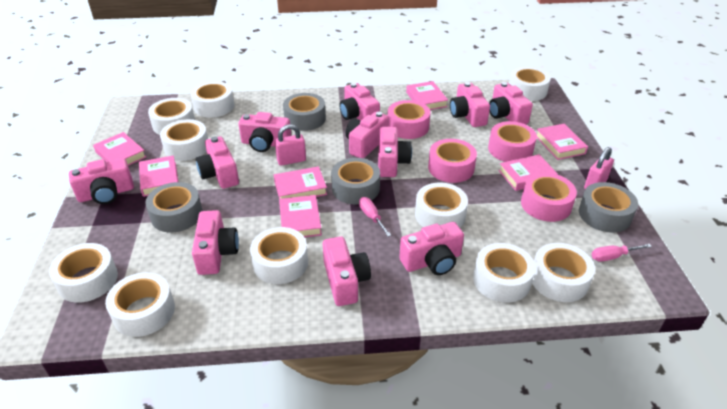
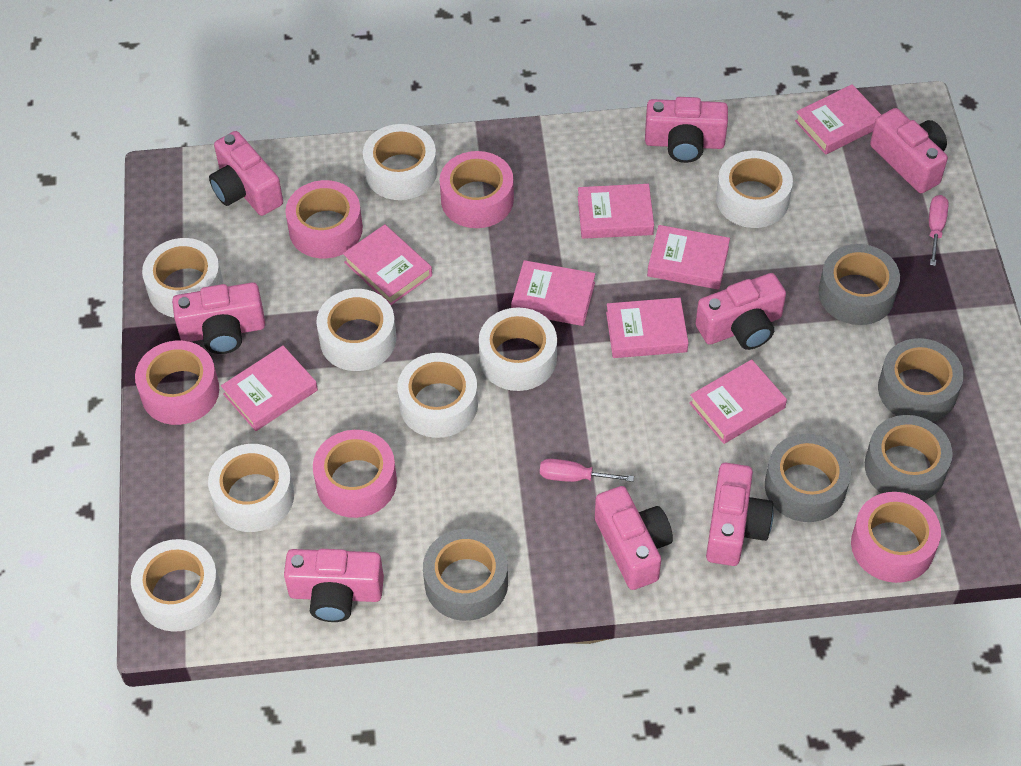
grey tape: [145,182,203,232] [283,93,326,131] [331,158,380,204] [579,182,638,233] = 4 -> [423,529,508,621] [765,434,851,522] [819,244,900,325] [865,415,953,501] [878,338,964,422] = 5
pink book: [93,132,146,166] [139,155,178,197] [274,166,327,199] [279,195,322,237] [406,81,448,110] [498,154,558,191] [537,124,588,160] = 7 -> [221,345,318,431] [343,224,432,305] [511,260,595,326] [578,184,654,239] [606,298,688,358] [647,225,730,290] [689,359,787,444] [795,84,881,155] = 8
pink camera: [69,159,134,204] [192,210,239,275] [196,136,239,189] [238,112,291,152] [323,236,371,306] [339,83,380,121] [346,112,389,158] [378,127,412,177] [399,222,464,275] [450,82,490,127] [489,82,533,125] = 11 -> [172,282,265,354] [209,131,283,216] [284,549,384,622] [595,486,673,590] [645,97,728,163] [696,273,786,350] [706,463,774,566] [870,108,948,193] = 8
pink padlock: [275,125,306,166] [584,147,614,189] = 2 -> none = 0
pink tape: [388,100,431,139] [428,139,477,183] [488,121,537,162] [521,173,577,222] = 4 -> [135,341,219,425] [285,180,363,258] [313,430,397,518] [440,151,514,228] [851,492,941,583] = 5
white tape: [49,243,118,303] [105,272,175,337] [148,98,195,135] [160,119,208,161] [191,81,234,118] [250,227,308,284] [415,183,468,227] [473,243,535,303] [509,67,551,101] [532,243,595,302] = 10 -> [131,539,221,632] [142,238,223,317] [208,444,294,532] [316,289,396,371] [363,124,437,200] [397,353,478,438] [479,308,557,391] [716,151,793,228] = 8

